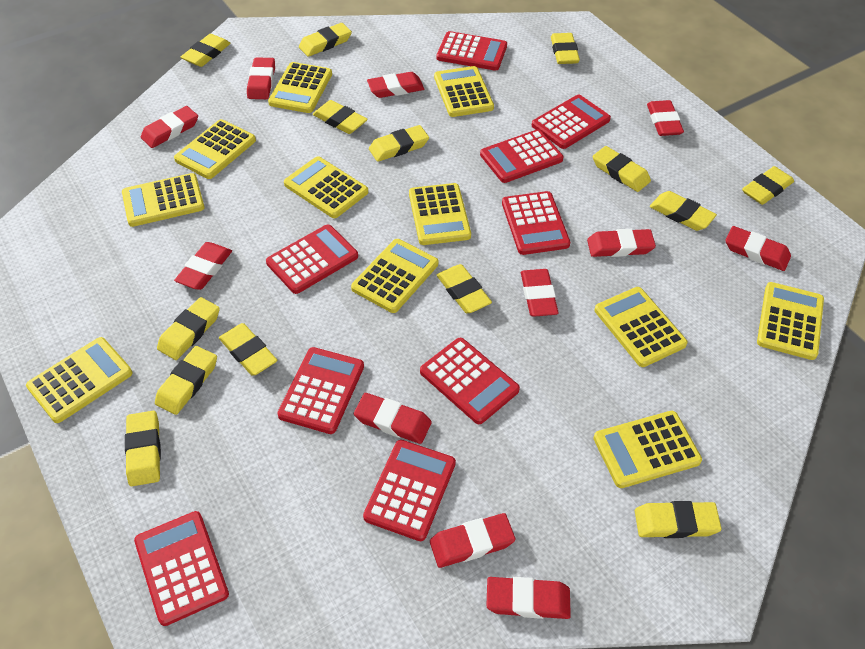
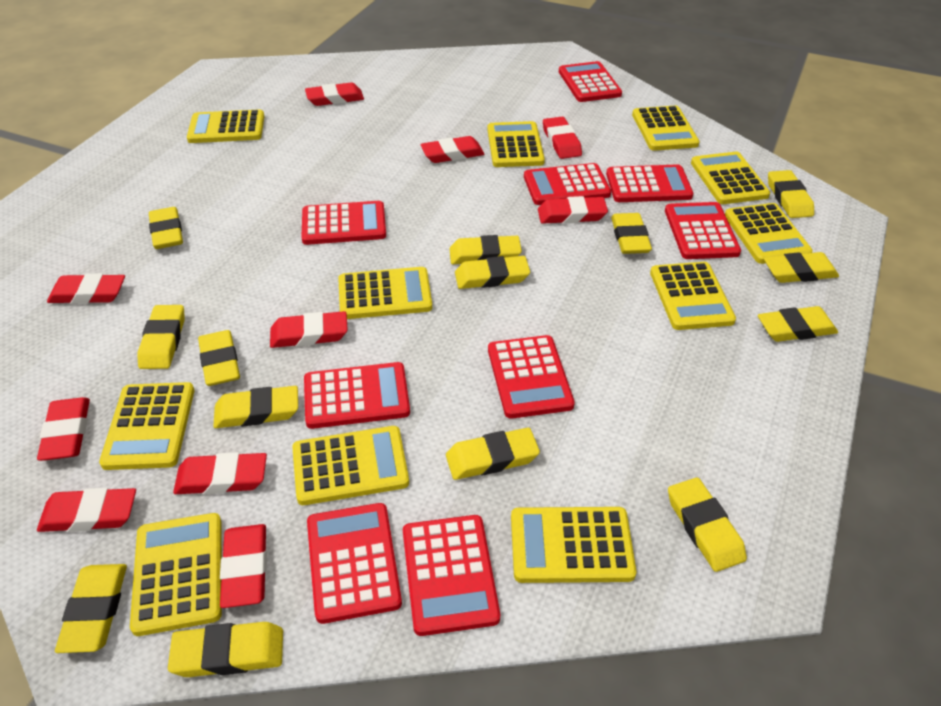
red eraser: [141,106,198,148] [174,242,232,290] [247,57,275,99] [354,393,432,444] [367,72,424,98] [430,513,515,568] [486,577,571,619] [521,269,559,317] [587,229,656,257] [647,100,684,136] [725,226,791,271] = 11 -> [37,397,90,461] [37,488,136,532] [47,273,125,304] [173,452,267,494] [220,524,267,608] [270,311,348,348] [305,82,364,106] [420,136,485,163] [538,196,608,224] [543,117,582,159] = 10

